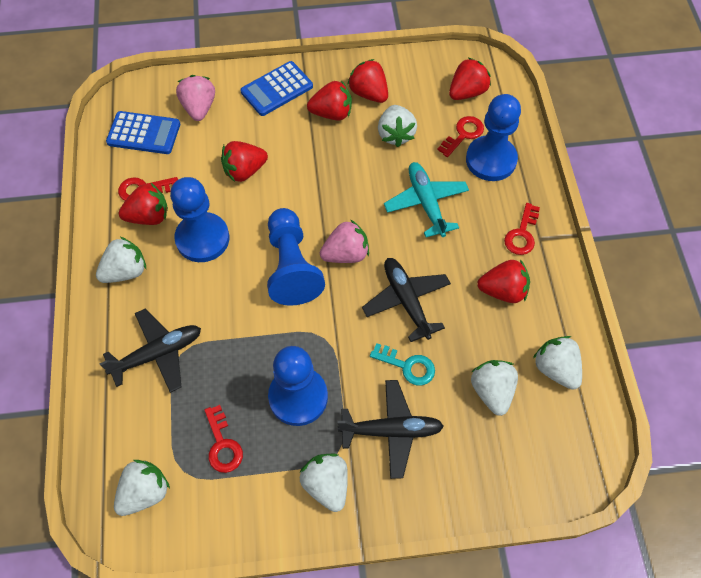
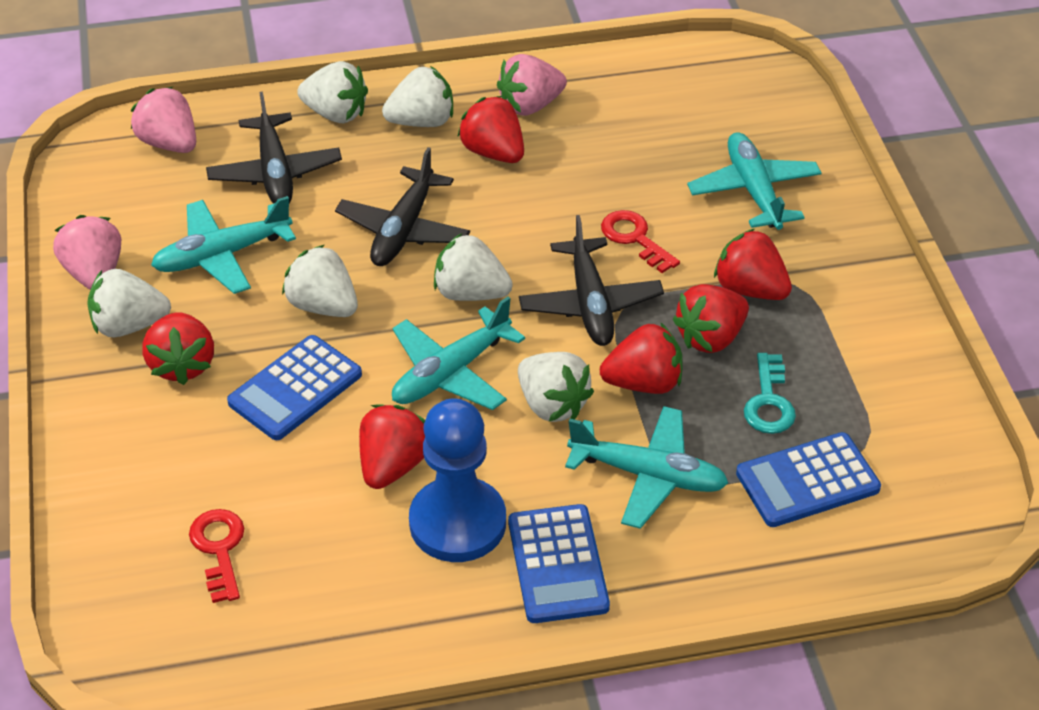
blue calculator: [106,111,180,154] [240,61,313,116] = 2 -> [227,335,362,440] [508,504,610,623] [736,432,881,527] = 3
blue pawn: [170,177,229,262] [267,208,325,306] [268,346,328,426] [466,94,521,181] = 4 -> [409,399,506,562] = 1
pink strawberry: [176,75,215,121] [320,219,369,263] = 2 -> [53,215,121,290] [131,87,196,153] [497,54,567,116] = 3
red key: [118,177,178,201] [204,405,243,473] [437,116,484,157] [504,203,540,255] = 4 -> [189,509,244,603] [601,210,680,273] = 2
turquoise plane: [384,162,469,237] = 1 -> [151,196,296,294] [392,297,525,410] [565,406,728,529] [687,132,822,230] = 4

